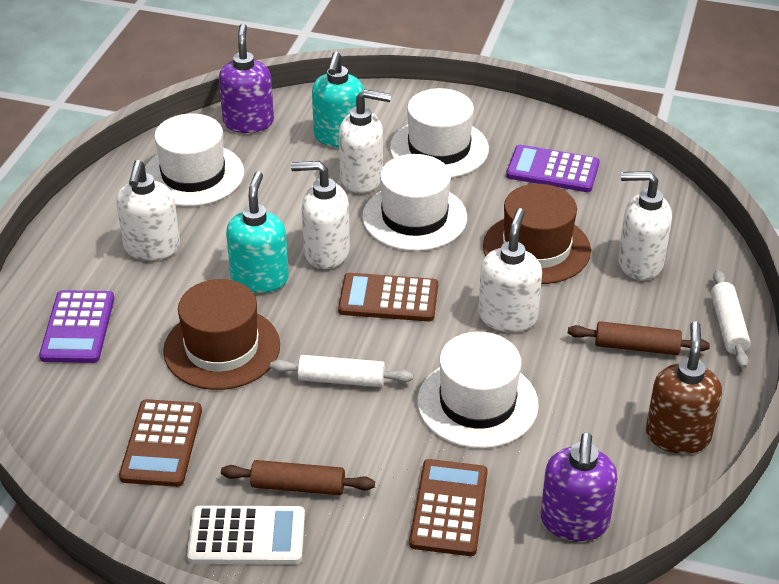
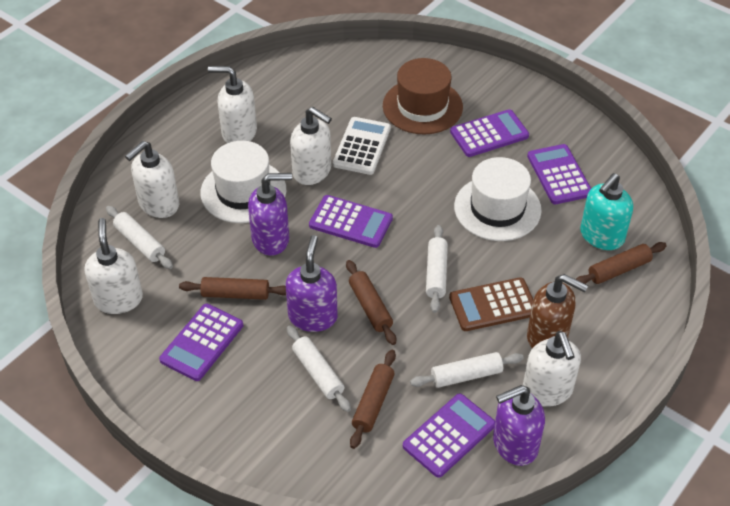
brown calculator: [119,399,202,487] [338,273,438,321] [409,459,488,556] = 3 -> [449,277,534,331] = 1
brown hat: [163,279,280,390] [483,184,591,284] = 2 -> [383,58,463,134] = 1
brown rolling pin: [221,460,375,495] [568,321,710,355] = 2 -> [179,277,286,300] [346,260,396,345] [350,350,396,449] [576,242,667,284] = 4
purple calculator: [39,290,114,363] [506,145,600,192] = 2 -> [159,304,243,381] [309,195,393,248] [403,393,495,478] [450,109,529,157] [527,144,591,204] = 5
purple soap dispenser: [219,23,274,133] [541,433,617,542] = 2 -> [248,173,292,256] [286,235,338,332] [493,385,545,466] = 3
turquoise soap dispenser: [226,171,289,293] [312,51,364,147] = 2 -> [580,173,633,250] = 1
white hat: [145,113,244,206] [362,154,467,251] [390,88,489,178] [417,332,539,448] = 4 -> [200,141,286,223] [454,157,542,241] = 2
white rolling pin: [270,355,413,387] [711,270,751,369] = 2 -> [106,206,173,269] [287,325,351,412] [410,352,524,388] [426,225,448,313] = 4

